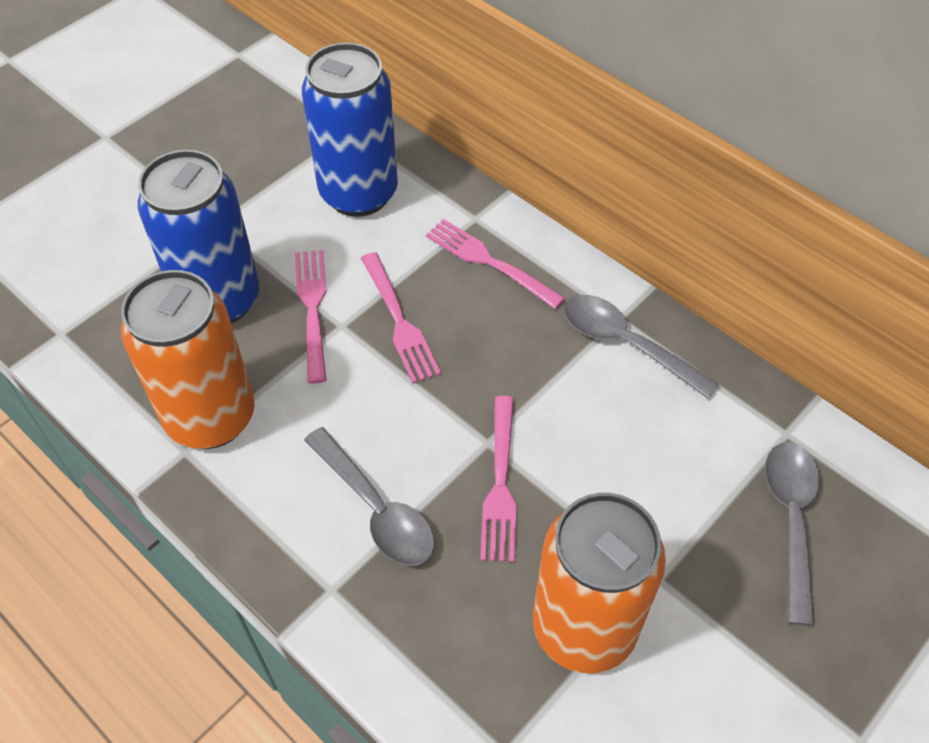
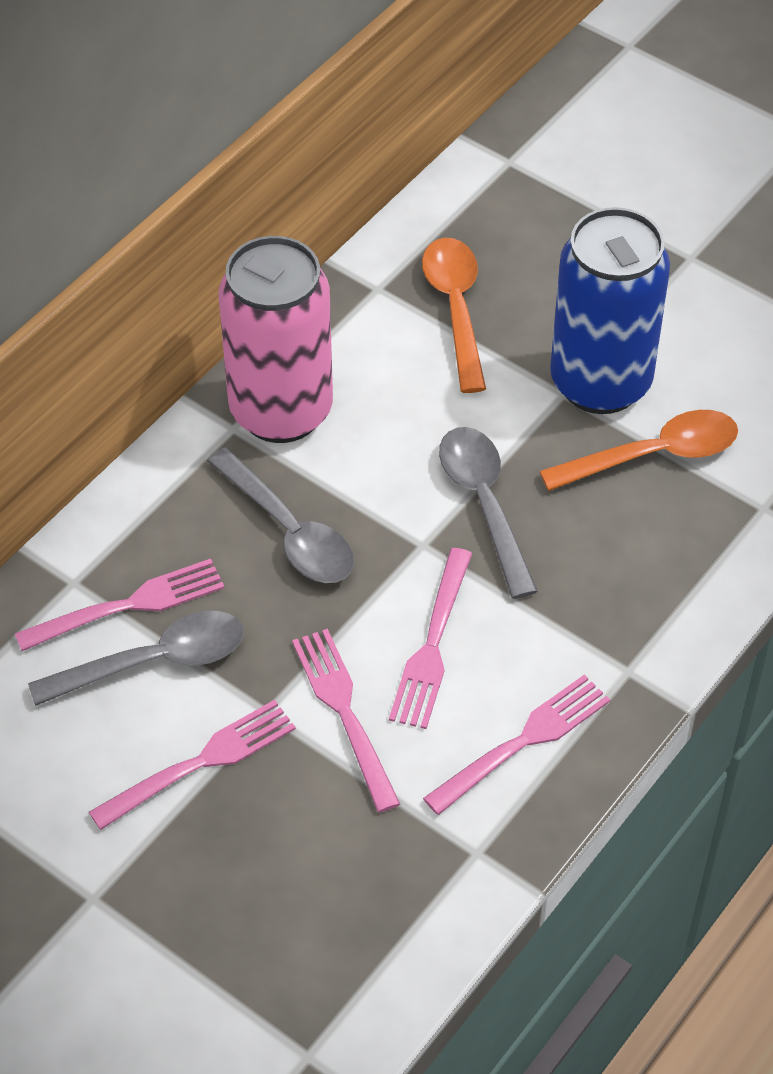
blue can: [138,150,259,324] [302,43,398,217] = 2 -> [550,207,670,414] = 1
orange can: [121,270,255,449] [533,493,666,673] = 2 -> none = 0
orange spoon: none = 0 -> [422,238,486,393] [540,410,738,491] = 2
pink can: none = 0 -> [219,236,333,443] = 1
pink fork: [295,250,327,384] [361,252,441,384] [426,219,565,309] [480,396,517,562] = 4 -> [15,559,224,651] [89,700,296,830] [292,629,400,812] [389,548,472,729] [423,674,610,815] = 5

